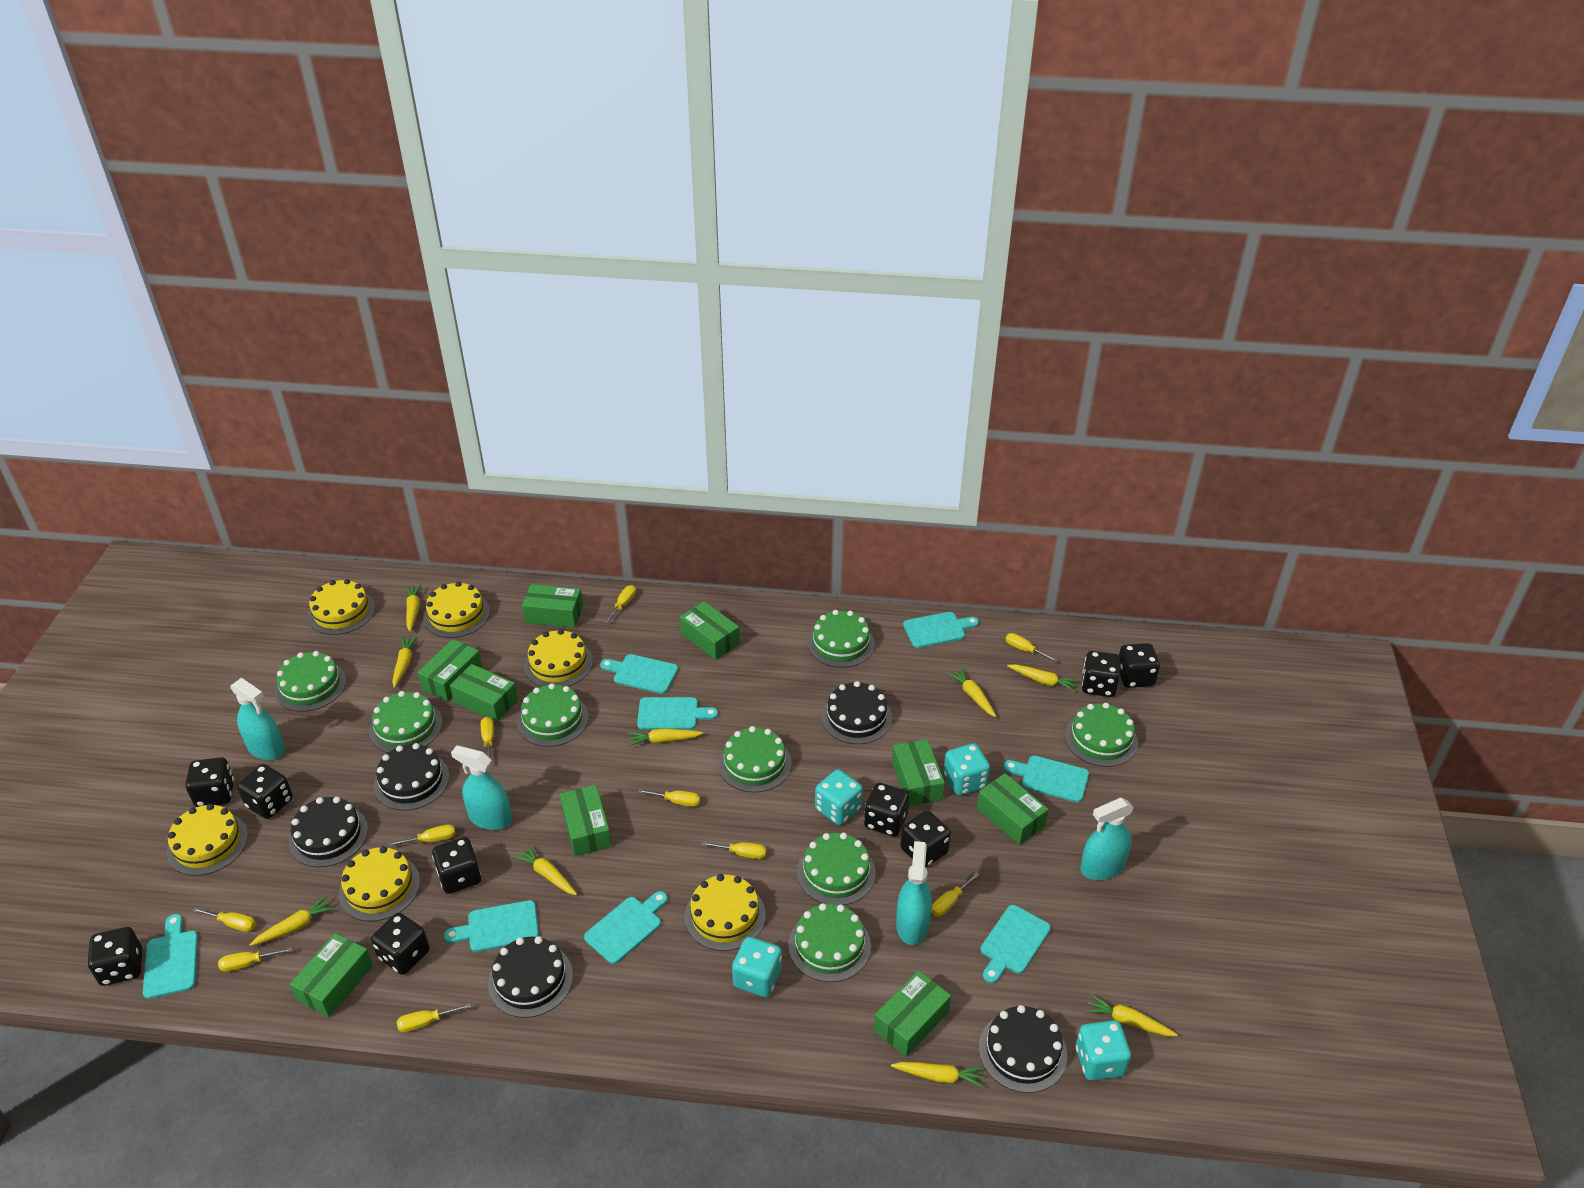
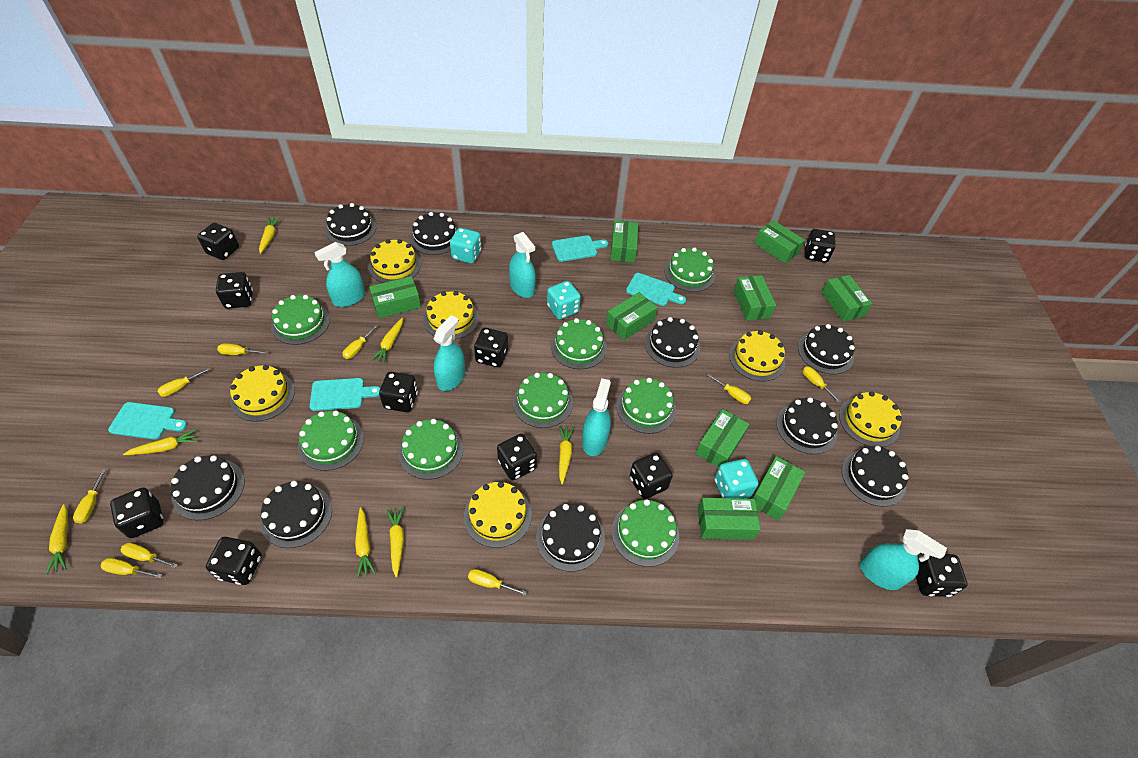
black cake: [289,797,368,867] [374,743,449,811] [488,936,573,1018] [821,681,892,744] [979,1005,1067,1093] = 5 -> [171,455,244,520] [260,481,332,548] [325,203,376,246] [410,212,457,255] [536,504,605,571] [645,317,700,368] [776,397,838,454] [798,324,855,374] [842,446,909,507] = 9
black dice: [88,927,142,986] [186,757,234,807] [237,764,293,819] [371,913,430,975] [432,837,481,894] [864,783,909,837] [900,811,951,867] [1082,651,1121,697] [1119,643,1160,688] = 9 -> [110,487,164,538] [197,223,239,260] [206,537,262,585] [216,272,253,309] [379,372,418,412] [474,328,508,367] [497,434,537,480] [630,453,673,499] [805,229,836,263] [916,554,968,597] = 10
turquoise cutting board: [143,914,198,999] [444,900,539,952] [584,891,668,964] [600,654,678,694] [637,697,718,730] [903,612,979,648] [981,905,1051,983] [1003,756,1089,802] = 8 -> [108,402,187,440] [309,378,380,411] [552,235,608,262] [626,273,686,306] = 4
turquoise dice: [732,937,782,997] [815,769,863,825] [944,743,990,795] [1076,1020,1131,1080] = 4 -> [450,228,481,264] [547,281,581,320] [714,459,758,499] = 3
turquoise spray bottle: [230,678,285,760] [451,745,512,830] [896,841,932,945] [1080,798,1134,880] = 4 -> [314,242,365,307] [434,315,465,391] [509,232,536,298] [582,378,611,456] [860,529,947,590] = 5
yellow carrot: [250,895,335,946] [392,636,418,688] [405,584,422,632] [513,844,577,895] [627,728,703,747] [891,1062,985,1088] [947,667,996,717] [1007,664,1079,692] [1085,994,1178,1036] = 9 -> [46,504,68,575] [123,429,198,455] [259,217,281,254] [355,508,376,578] [371,318,403,363] [386,507,404,577] [559,426,574,484] = 7
yellow screwdriver: [193,907,256,932] [218,947,292,972] [389,824,455,847] [397,1003,471,1032] [481,717,494,758] [604,585,636,623] [638,789,700,807] [701,842,766,859] [931,872,979,916] [1006,633,1057,662] = 10 -> [73,469,106,524] [100,558,162,578] [121,543,178,568] [157,367,211,397] [217,343,268,355] [342,325,378,359] [468,569,527,596] [707,374,751,404] [802,366,841,403] = 9

